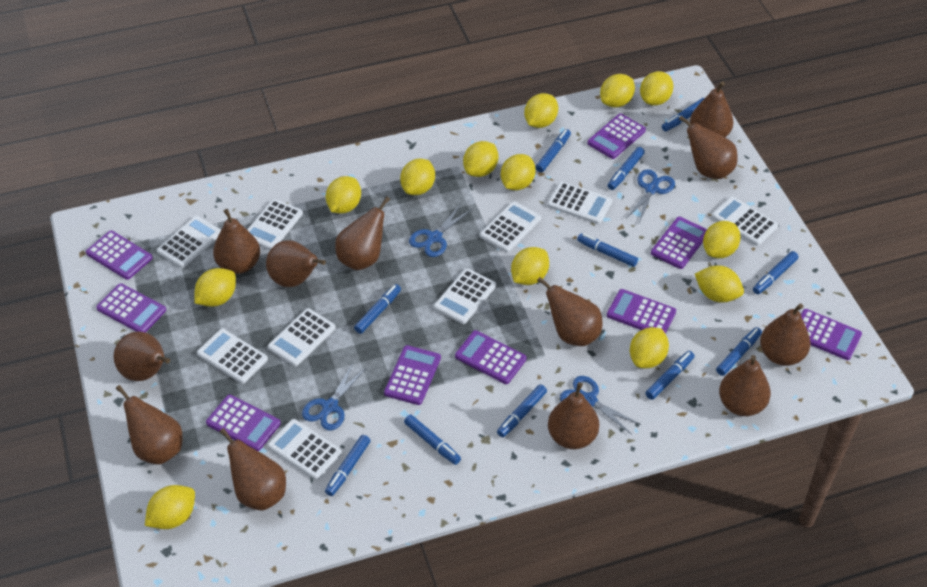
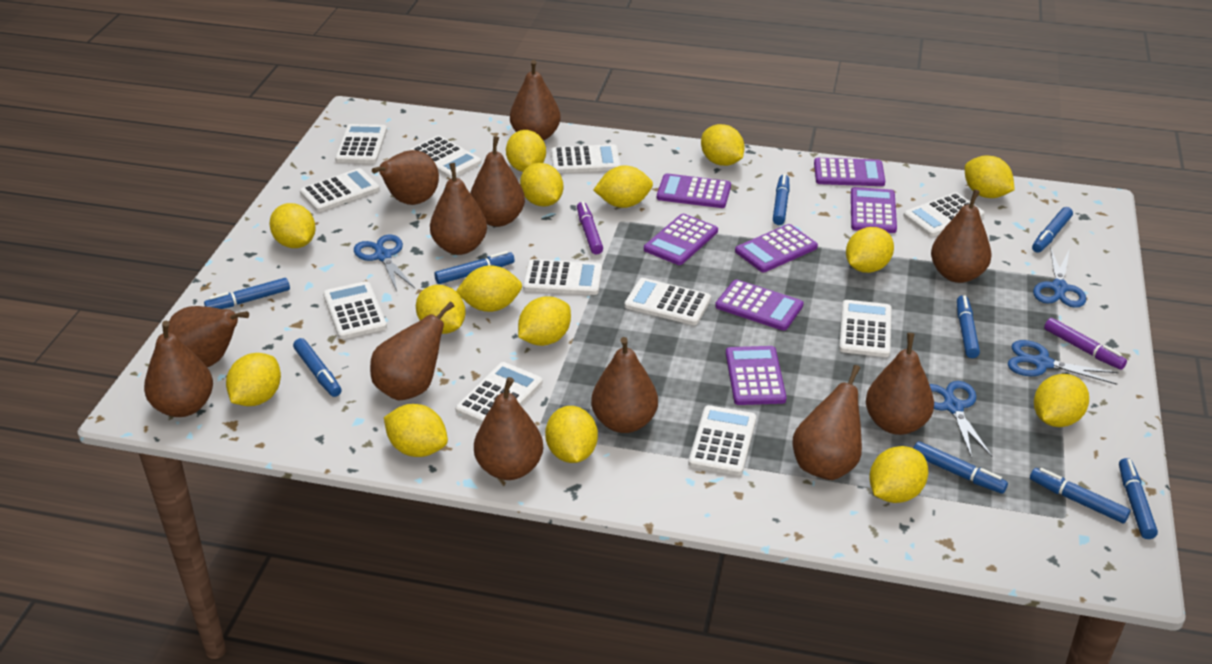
blue marker: [325,435,371,496] [354,284,401,334] [404,414,461,465] [497,384,547,437] [535,129,571,172] [577,233,638,267] [608,147,645,190] [646,351,695,400] [662,98,704,131] [716,327,762,376] [753,251,799,294] = 11 -> [204,278,290,309] [293,338,341,397] [434,251,515,284] [773,174,789,225] [914,441,1008,494] [957,295,980,358] [1030,468,1130,523] [1032,207,1073,253] [1119,458,1158,539] = 9
purple calculator: [86,231,152,280] [96,283,166,332] [206,395,281,451] [384,345,441,405] [455,330,527,384] [587,114,646,159] [607,289,676,334] [651,217,707,269] [801,309,862,360] = 9 -> [644,214,718,265] [657,173,731,208] [715,279,804,331] [726,346,786,405] [735,224,818,272] [814,158,885,186] [851,187,897,233] = 7
purple marker: none = 0 -> [577,201,603,254] [1044,318,1127,370] = 2
white calculator: [157,216,221,268] [197,329,268,384] [247,199,303,250] [268,308,336,366] [268,419,342,480] [434,268,496,324] [480,201,541,253] [547,182,612,224] [711,197,778,246] = 9 -> [300,168,380,212] [323,281,387,339] [335,124,387,163] [409,135,481,178] [455,362,543,424] [523,259,602,295] [551,144,621,173] [624,278,711,325] [688,405,756,475] [839,300,891,357] [903,192,985,237] = 11
yellow lemon: [145,485,195,529] [194,268,236,307] [326,176,361,213] [400,159,435,195] [463,141,498,177] [501,154,536,190] [511,247,549,285] [524,93,558,128] [600,74,635,108] [630,327,669,368] [640,71,673,106] [695,265,744,303] [703,221,741,258] = 13 -> [226,353,281,406] [269,203,316,248] [384,404,448,457] [416,285,466,334] [456,265,522,312] [506,130,546,172] [518,296,571,346] [520,163,563,207] [545,406,598,463] [594,166,653,208] [701,124,745,166] [846,227,894,273] [869,446,928,503] [965,155,1014,198] [1034,374,1089,427] = 15

